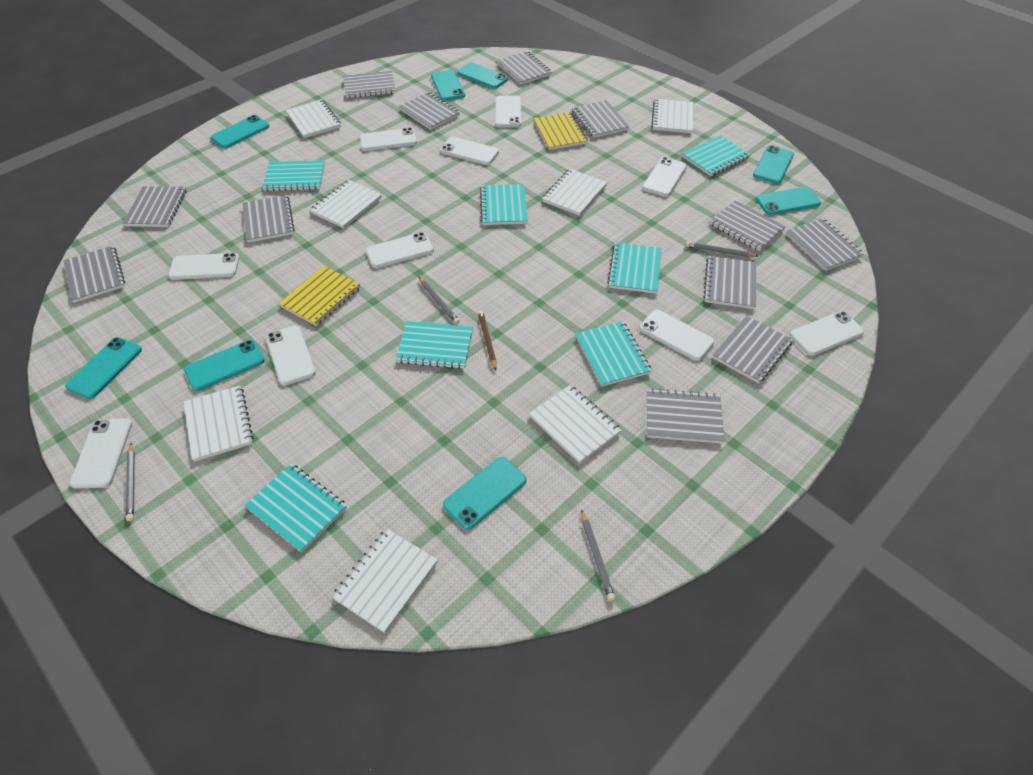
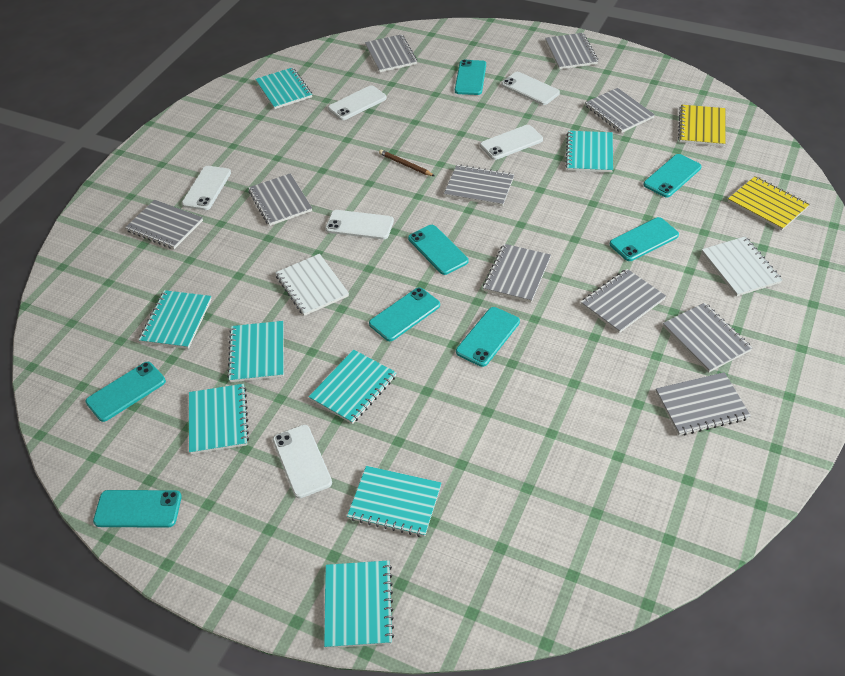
grey notebook: [63,246,125,303] [123,186,186,227] [242,195,295,243] [343,71,395,98] [398,92,460,130] [496,51,552,85] [572,100,630,138] [647,389,724,444] [703,256,757,309] [710,200,786,251] [712,315,793,383] [786,218,864,271] = 12 -> [125,200,203,249] [248,173,312,226] [365,34,417,72] [444,164,514,206] [483,244,551,303] [545,33,598,69] [581,269,666,333] [585,88,655,133] [656,372,751,436] [663,303,752,372] = 10
grey pencil: [126,443,135,521] [419,277,460,324] [581,509,615,601] [685,242,758,257] = 4 -> none = 0
turquoise notebook: [244,464,347,553] [262,160,325,191] [395,321,473,369] [480,184,528,225] [575,321,652,386] [607,242,662,294] [682,135,750,176] = 7 -> [139,290,212,349] [189,384,249,454] [227,321,284,382] [255,67,312,109] [309,349,397,424] [324,560,394,648] [347,466,441,537] [565,131,613,173] = 8
white notebook: [184,385,253,462] [286,100,341,138] [310,180,382,228] [331,528,438,633] [529,385,622,464] [542,169,607,216] [651,99,693,133] = 7 -> [275,254,349,316] [702,236,782,296] = 2
white phone: [70,418,132,489] [168,253,239,280] [266,325,316,386] [360,128,417,151] [366,232,434,268] [440,137,499,165] [495,96,521,127] [639,310,715,361] [642,157,687,197] [790,311,864,356] = 10 -> [182,166,231,210] [273,425,332,498] [325,210,394,239] [328,85,387,120] [480,125,543,160] [501,72,560,105] = 6

